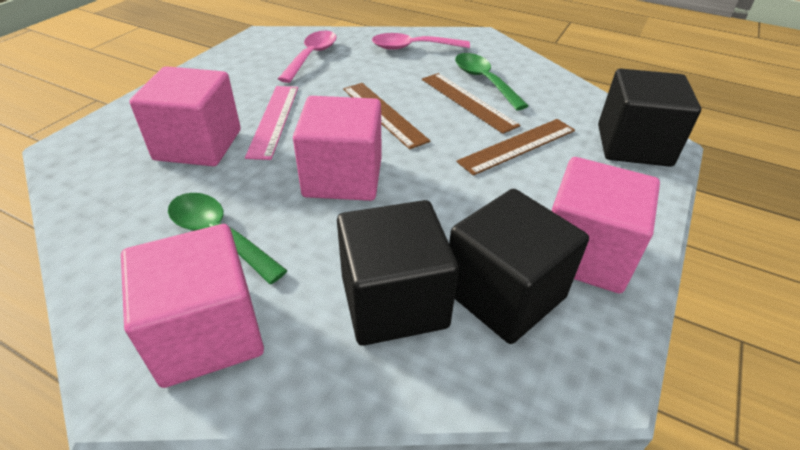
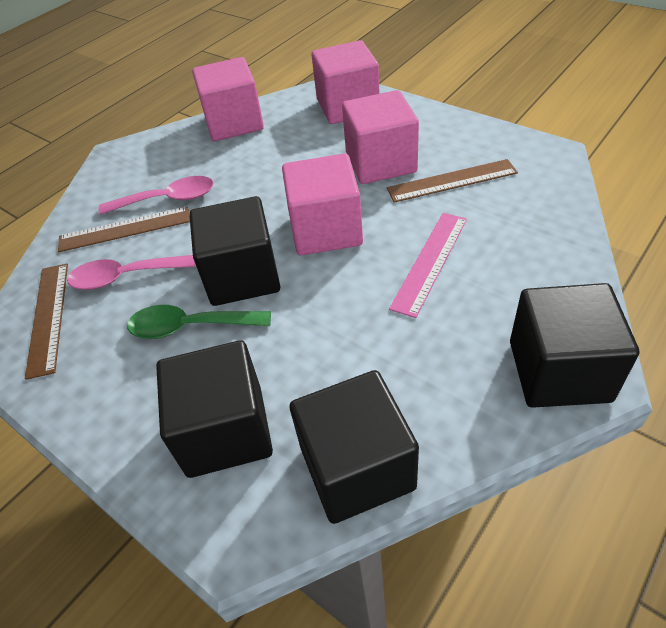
black cube: [337,200,459,346] [449,189,589,344] [598,69,701,167] = 3 -> [156,340,273,478] [189,196,281,306] [290,370,419,524] [510,283,639,408] = 4
green spoon: [168,193,288,284] [455,53,528,110] = 2 -> [127,305,271,339] = 1

